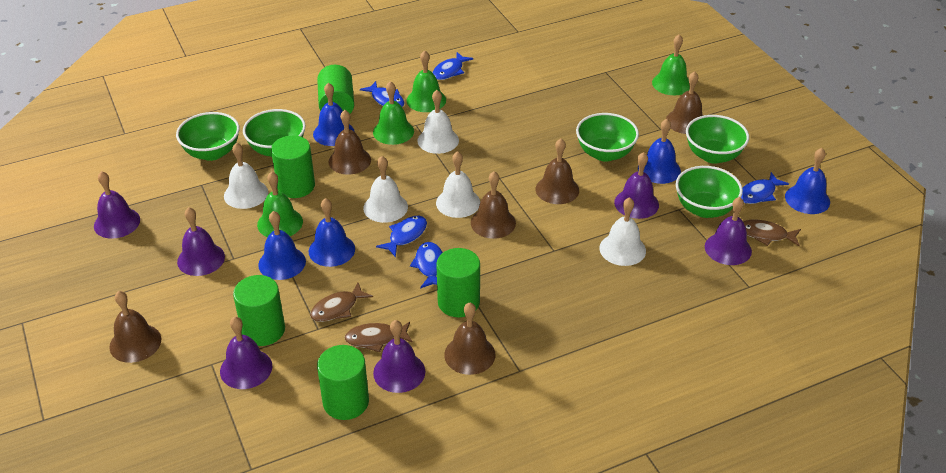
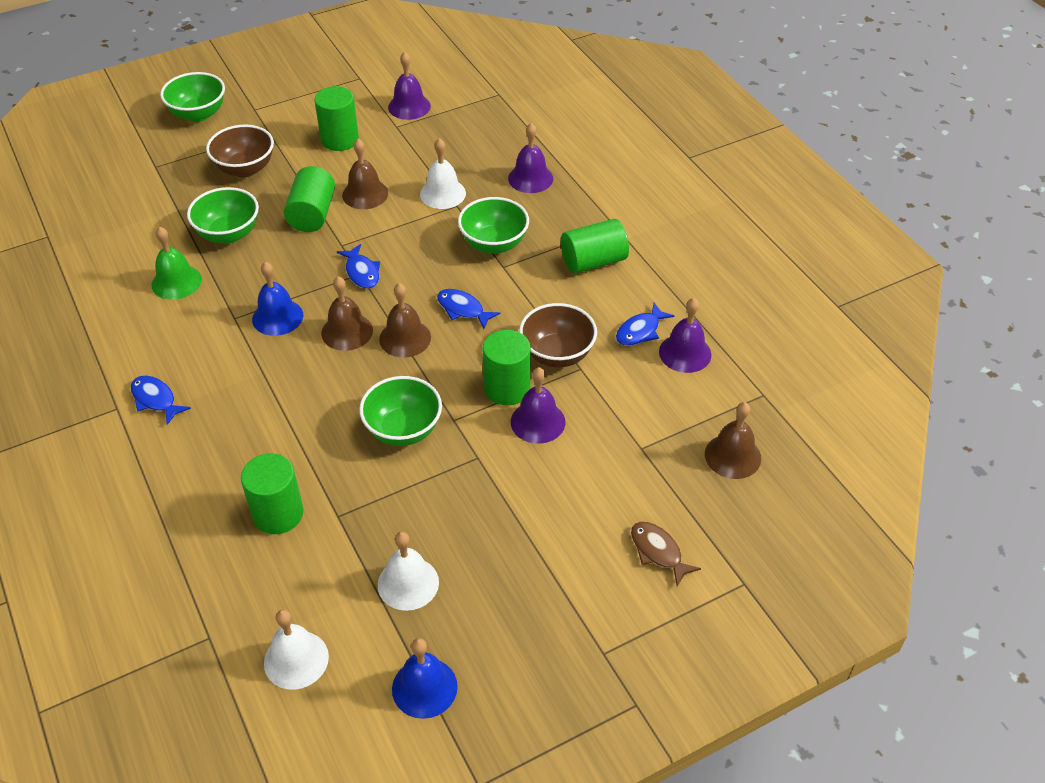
blue bell: [258,211,306,280] [309,198,355,267] [313,83,355,146] [638,119,681,184] [785,148,830,214] = 5 -> [252,262,303,336] [392,638,458,719] = 2
blue fish: [360,81,405,107] [376,216,427,257] [410,242,443,289] [433,52,473,80] [741,172,789,204] = 5 -> [131,376,191,425] [337,244,380,289] [437,289,500,329] [616,303,675,346] = 4
brown bell: [109,291,161,363] [328,110,371,175] [444,302,496,375] [471,171,516,239] [536,139,579,204] [666,71,703,134] = 6 -> [321,276,373,351] [342,139,388,209] [379,283,431,358] [705,402,761,479] = 4
brown bowl: none = 0 -> [206,125,274,177] [519,303,597,367] = 2
brown fish: [310,282,373,322] [345,322,413,352] [743,220,801,246] = 3 -> [631,522,701,586] = 1
green bell: [257,171,303,237] [373,81,414,145] [407,50,446,112] [652,34,690,95] = 4 -> [152,226,202,300] = 1
green bowl: [176,112,239,161] [243,109,306,157] [576,113,639,162] [675,166,743,218] [686,115,749,164] = 5 -> [160,72,225,122] [187,187,259,244] [359,376,442,446] [458,197,529,254] = 4
purple bell: [94,171,140,239] [177,207,225,276] [220,317,272,389] [373,320,425,393] [614,152,659,219] [705,197,752,265] = 6 -> [388,52,431,120] [508,123,553,193] [511,367,565,444] [659,298,712,373] = 4
white bell: [224,143,268,209] [363,156,408,223] [417,90,459,154] [436,151,480,218] [599,197,646,266] = 5 -> [264,609,329,690] [378,532,439,611] [420,138,466,209] = 3

